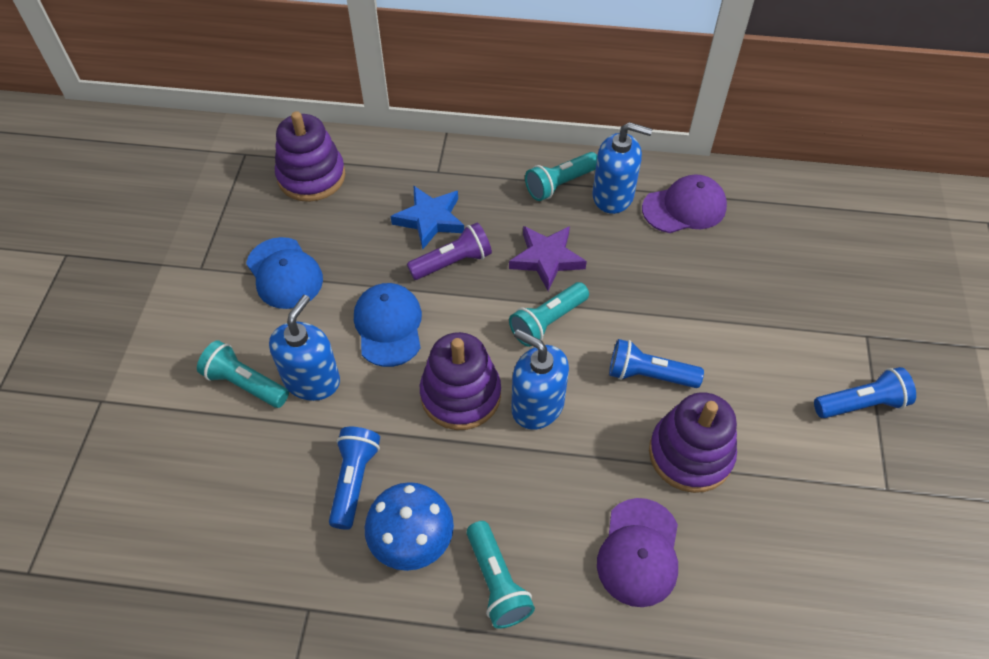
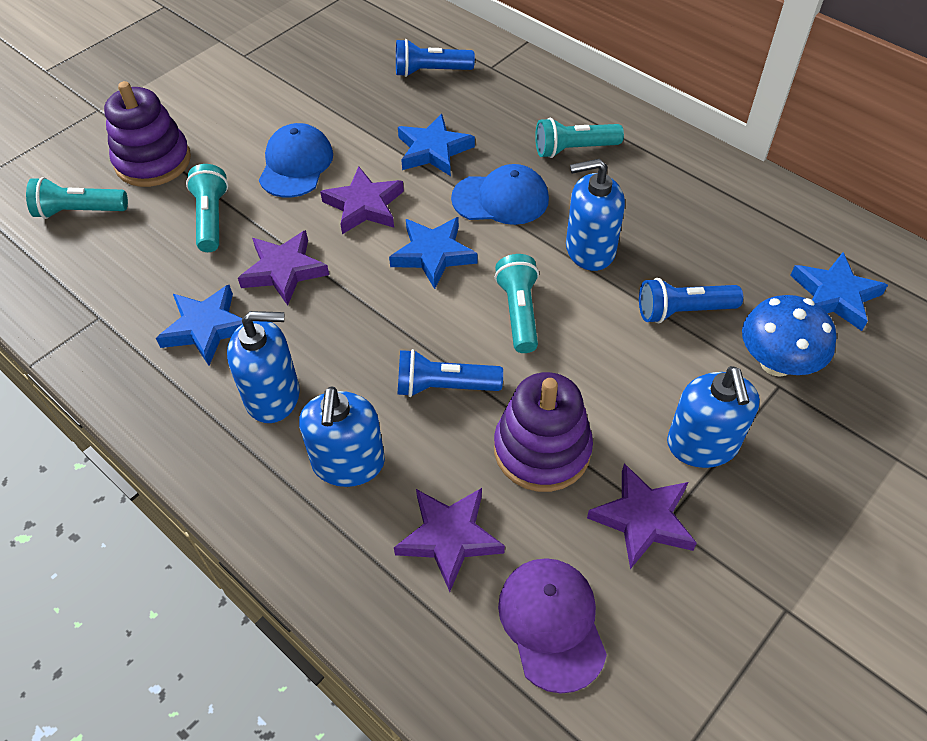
blue soap dispenser: [269,295,340,401] [511,329,569,430] [592,122,652,214] = 3 -> [227,311,300,423] [299,386,385,487] [566,159,625,271] [667,366,760,468] = 4
blue star: [391,186,464,249] = 1 -> [156,285,243,366] [389,217,477,289] [398,114,475,176] [790,252,888,331] = 4
purple cap: [597,498,678,607] [642,174,727,233] = 2 -> [498,558,607,694] = 1
purple flashlight: [407,222,492,280] = 1 -> none = 0
purple stacking toy: [275,111,346,202] [420,332,501,430] [649,392,737,493] = 3 -> [104,81,191,187] [494,372,593,492] = 2
purple star: [509,226,587,291] = 1 -> [238,230,329,306] [320,166,404,234] [394,488,505,592] [587,463,697,569] = 4

